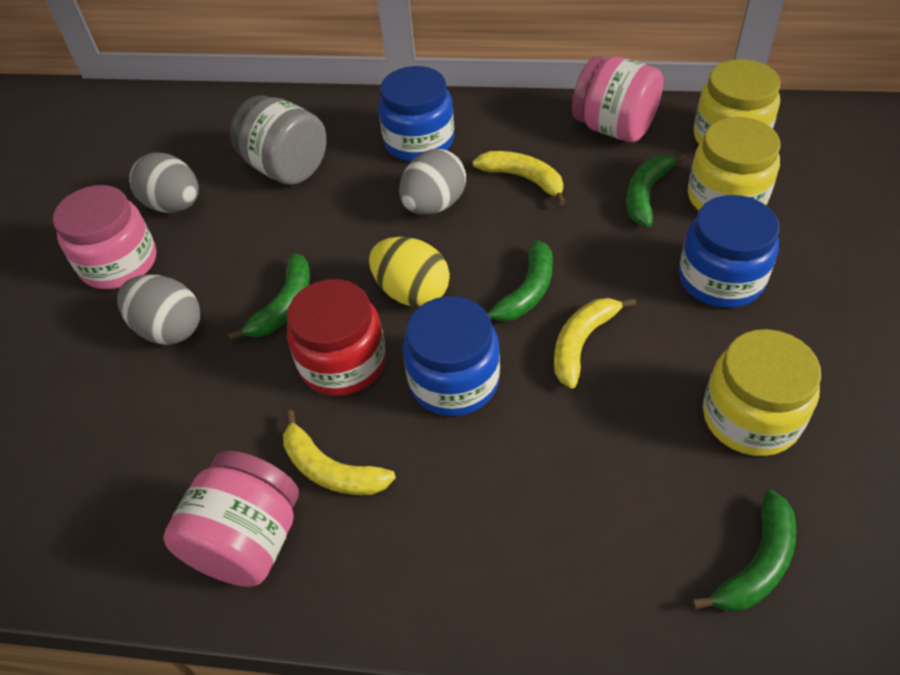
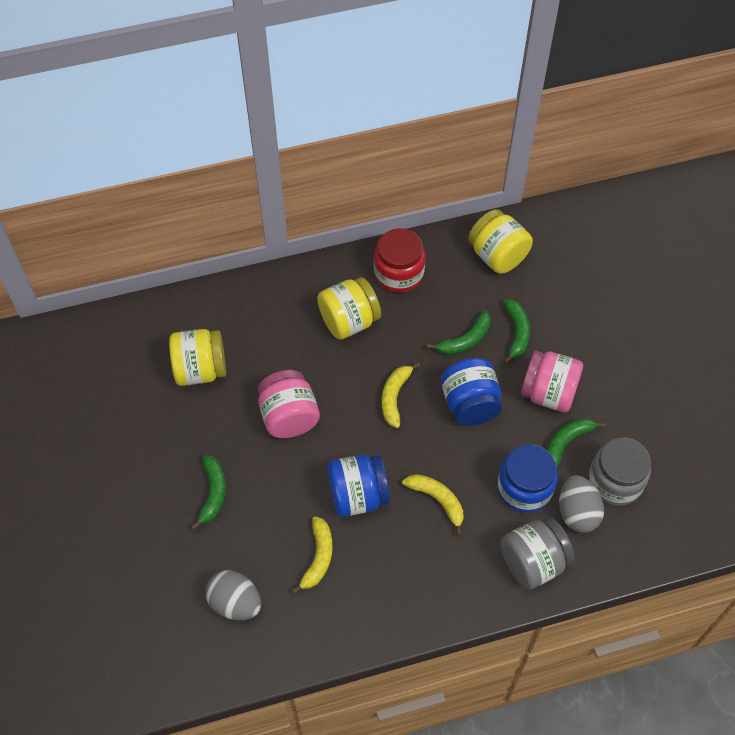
grey egg: [117,274,200,345] [129,153,199,213] [399,149,466,215] = 3 -> [205,570,261,620] [559,475,604,533] = 2
grey jar: [230,95,326,185] = 1 -> [500,517,575,590] [588,438,651,506] = 2
pink jar: [53,185,157,289] [163,451,299,587] [572,56,663,142] = 3 -> [258,370,320,438] [521,351,583,412] = 2
yellow egg: [369,237,450,307] = 1 -> none = 0

